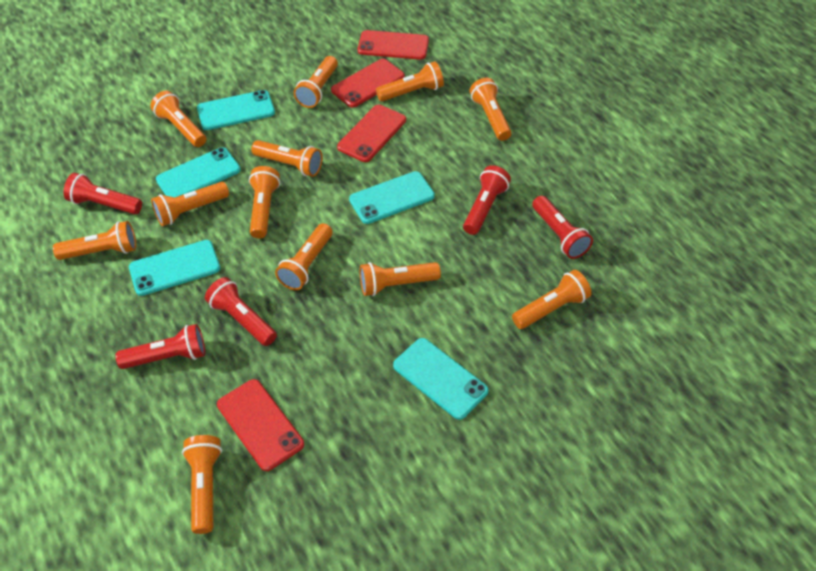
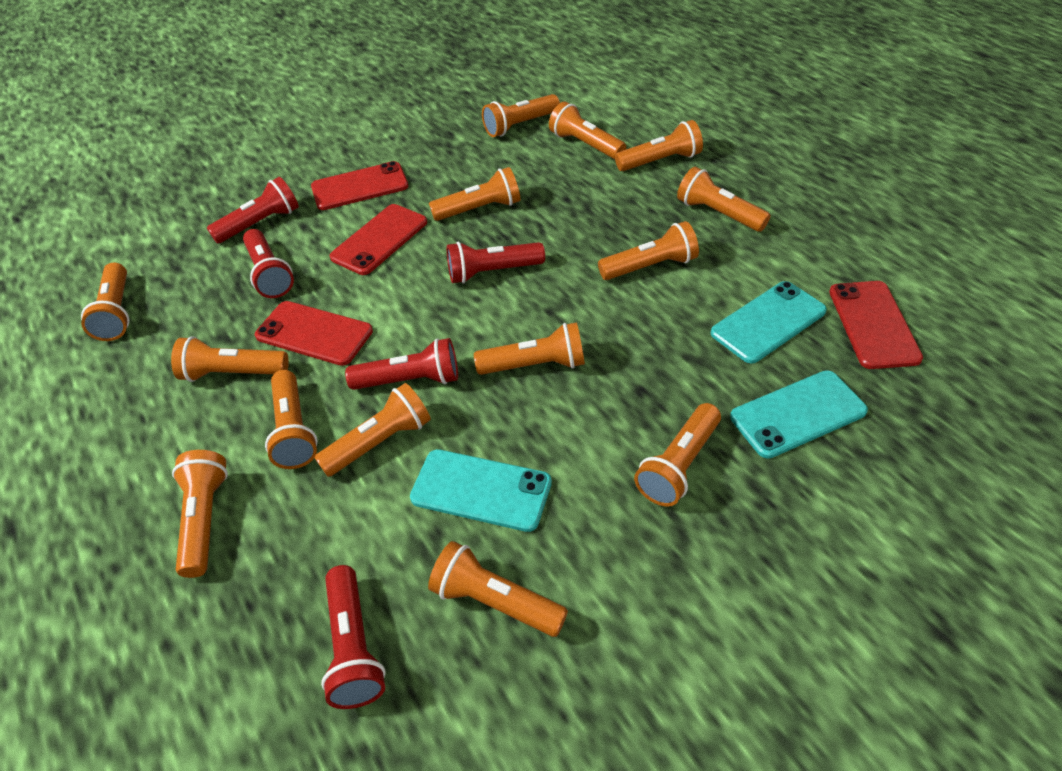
orange flashlight: [53,221,136,260] [150,91,206,147] [151,182,229,226] [182,435,222,534] [249,166,280,239] [251,140,323,177] [275,223,333,290] [294,56,338,108] [360,262,441,296] [376,61,444,102] [470,78,511,141] [512,270,591,329] = 12 -> [81,263,130,341] [171,336,289,382] [172,450,228,578] [265,370,318,469] [314,383,431,477] [428,541,568,637] [429,167,520,221] [474,322,585,375] [482,94,560,137] [549,101,626,159] [598,221,699,280] [615,120,703,171] [634,403,721,507] [677,167,771,232] = 14
turquoise phone: [129,240,220,296] [156,147,241,197] [197,90,275,130] [349,171,435,224] [393,338,489,420] = 5 -> [410,449,552,532] [711,281,827,363] [730,370,868,459] = 3

